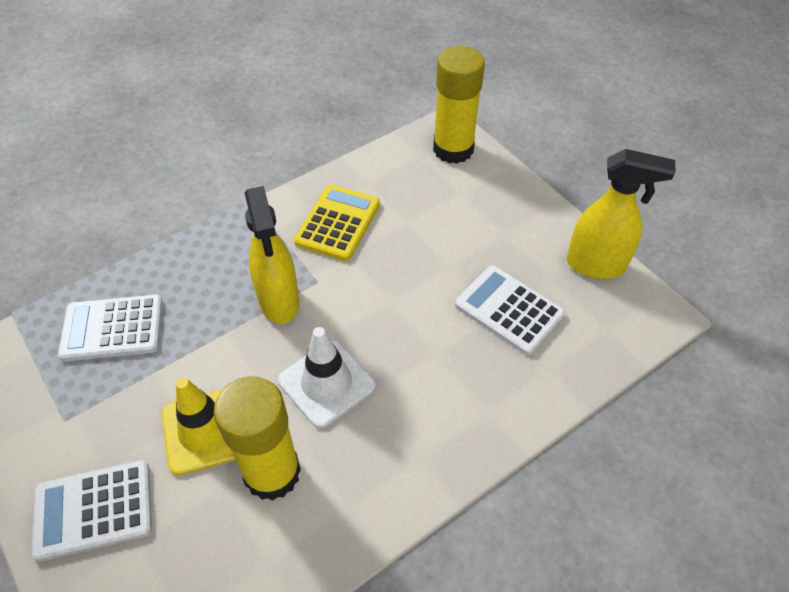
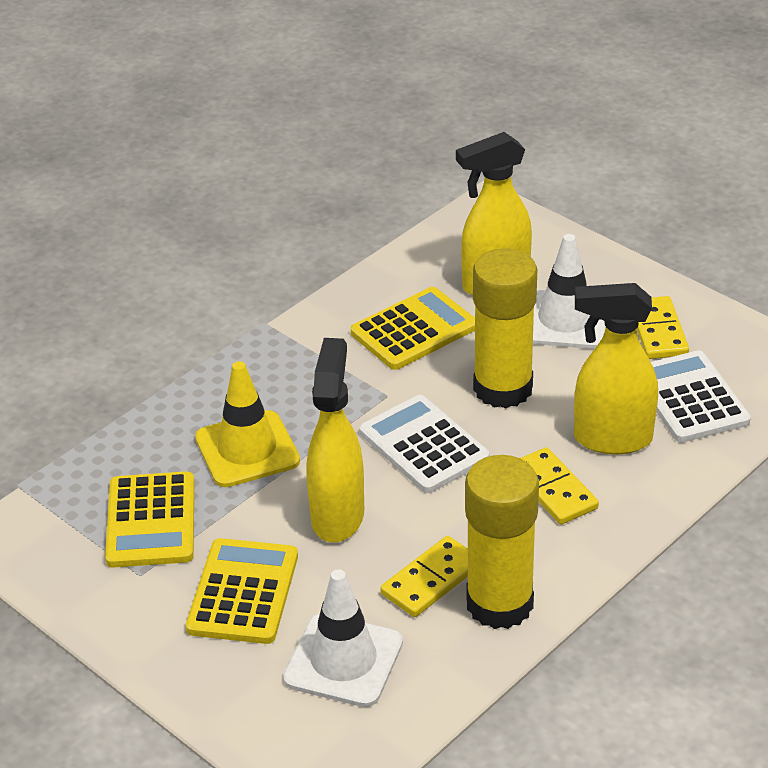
white calculator: [32,460,152,562] [58,295,163,362] [455,265,565,355] = 3 -> [359,395,490,493] [651,350,751,443] = 2
white traffic cone: [278,327,376,428] = 1 -> [283,569,403,707] [533,234,606,349] = 2
yellow calculator: [294,185,380,261] = 1 -> [105,472,194,568] [186,538,298,644] [351,287,475,370] = 3
yellow domino: none = 0 -> [380,536,468,617] [520,447,599,525] [637,296,689,359] = 3
yellow spray bottle: [245,186,300,324] [566,149,676,279] = 2 -> [306,338,364,542] [456,132,532,295] [574,283,658,454] = 3

